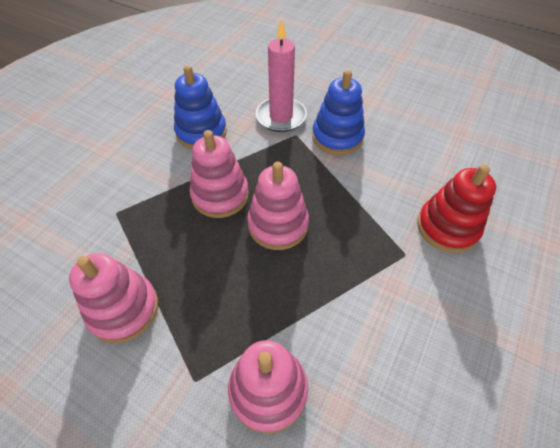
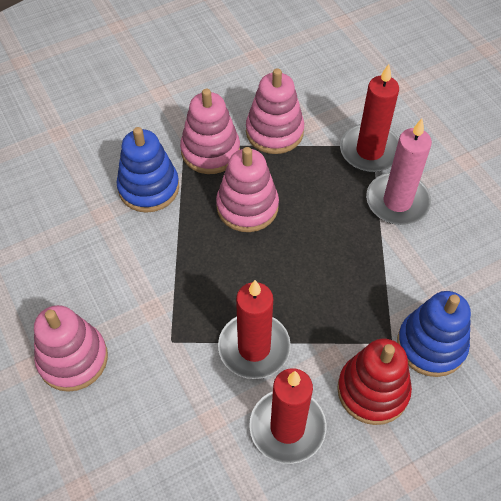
red candle: none = 0 -> [218,280,291,379] [249,368,326,464] [340,64,399,172] = 3

